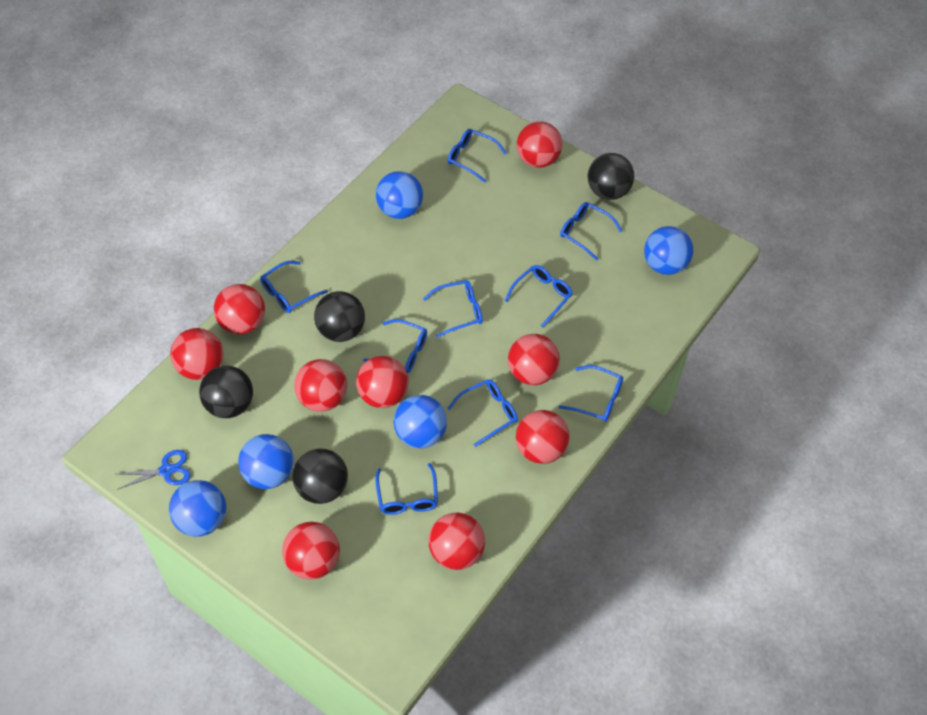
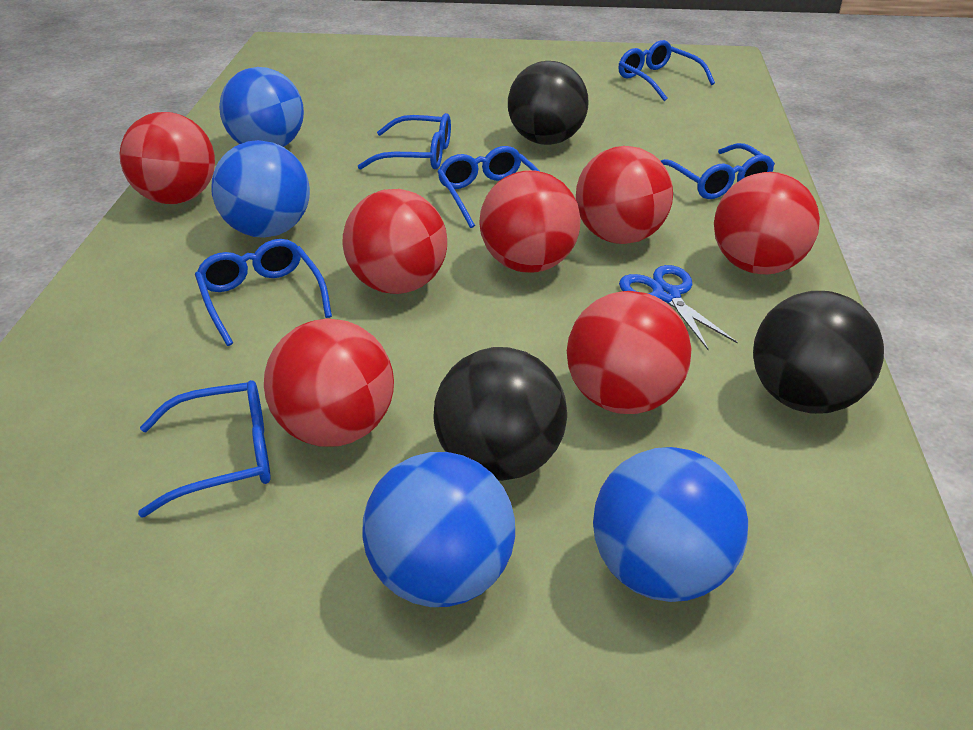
black ball: [199,365,253,418] [292,448,348,504] [314,291,365,342] [588,153,634,200] = 4 -> [433,347,567,481] [508,61,588,145] [753,291,884,414] = 3
blue ball: [169,480,226,537] [238,434,294,489] [376,171,423,219] [394,395,447,448] [644,226,693,275] = 5 -> [211,140,310,238] [219,67,304,147] [362,452,515,607] [593,447,748,602] = 4
blue glasses: [260,261,328,313] [363,319,427,373] [375,463,438,515] [423,280,483,338] [448,129,507,183] [448,379,518,447] [505,265,573,327] [559,365,623,422] [560,202,622,261] = 9 -> [138,380,271,517] [195,239,332,346] [358,113,451,170] [437,146,541,228] [619,40,715,101] [661,143,775,199] = 6
red ball: [171,328,224,380] [214,284,265,335] [282,522,340,580] [294,359,347,412] [356,356,409,408] [428,513,485,570] [508,334,560,385] [516,410,570,464] [517,121,562,168] = 9 -> [120,112,215,204] [264,318,394,447] [342,189,447,294] [480,170,581,272] [567,291,692,414] [576,146,673,244] [714,172,820,274] = 7

